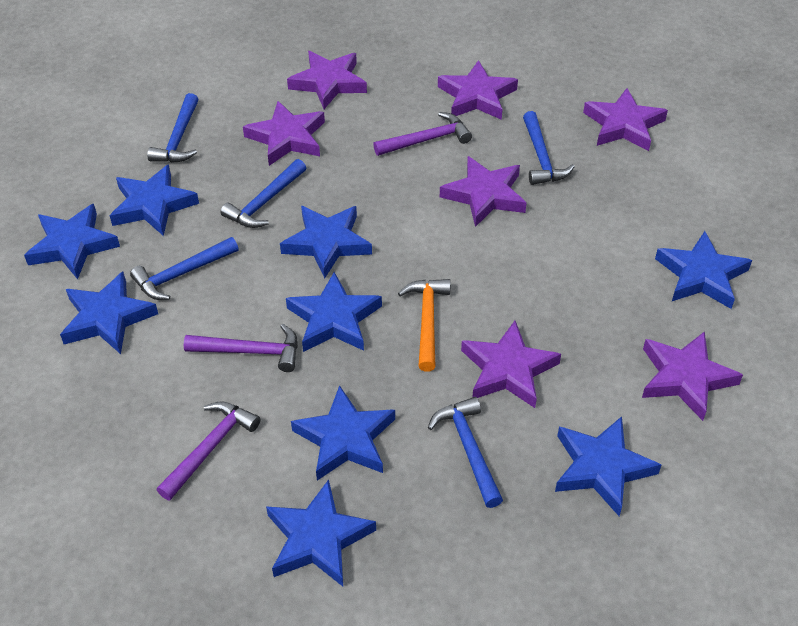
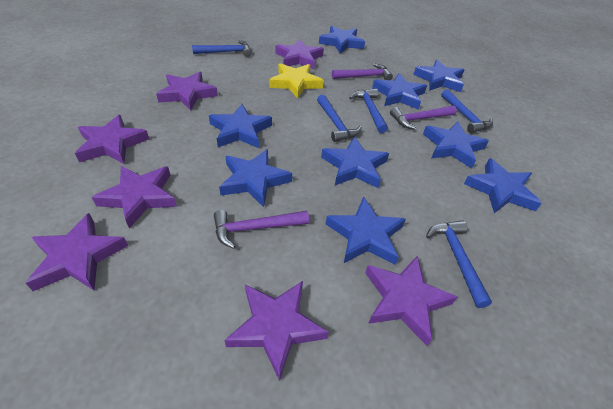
orange hammer: [398,279,450,372] = 1 -> none = 0
yellow star: none = 0 -> [269,63,324,99] = 1

